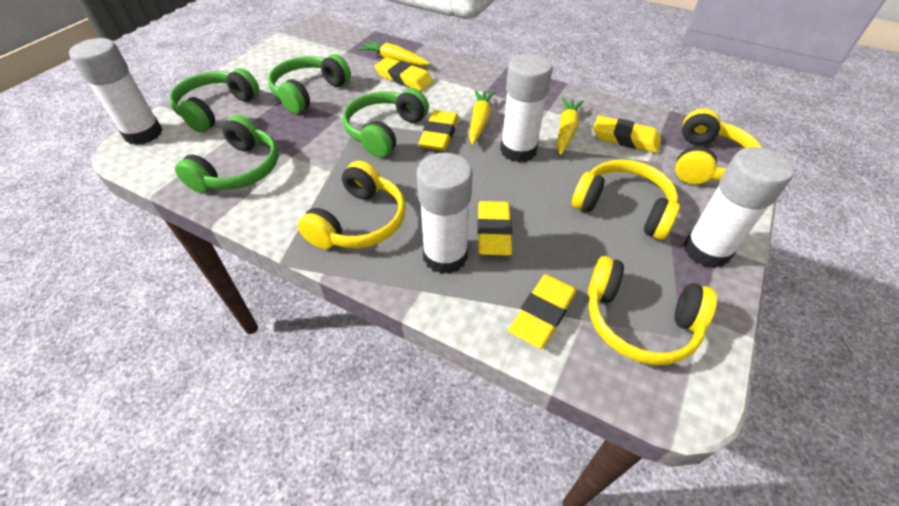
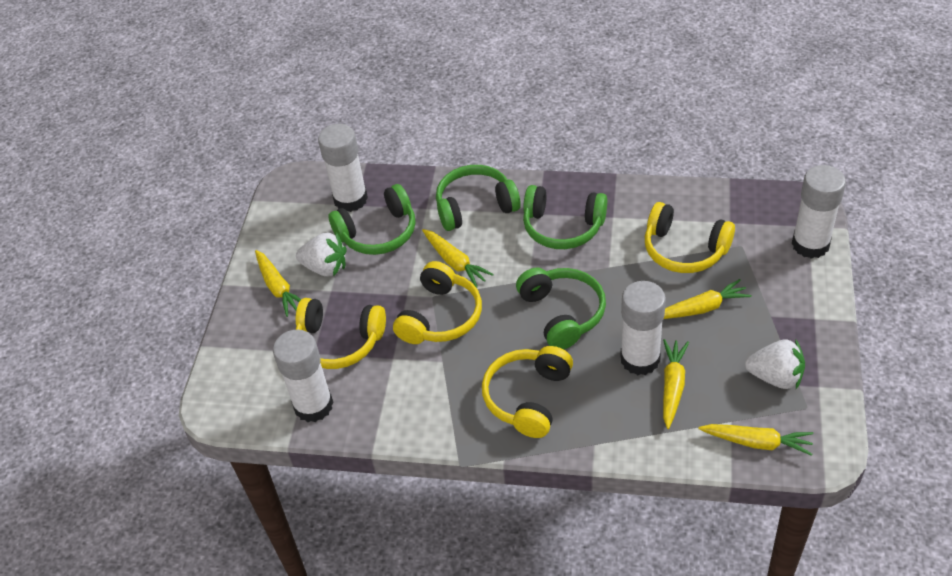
white strawberry: none = 0 -> [296,233,346,277] [745,339,805,389] = 2
yellow carrot: [358,40,430,66] [469,89,495,145] [557,97,584,155] = 3 -> [255,250,301,317] [422,229,494,288] [663,339,689,429] [664,279,751,319] [699,424,813,456] = 5
yellow eraser: [374,57,433,91] [418,110,459,151] [477,201,512,256] [508,274,577,349] [593,115,661,153] = 5 -> none = 0

